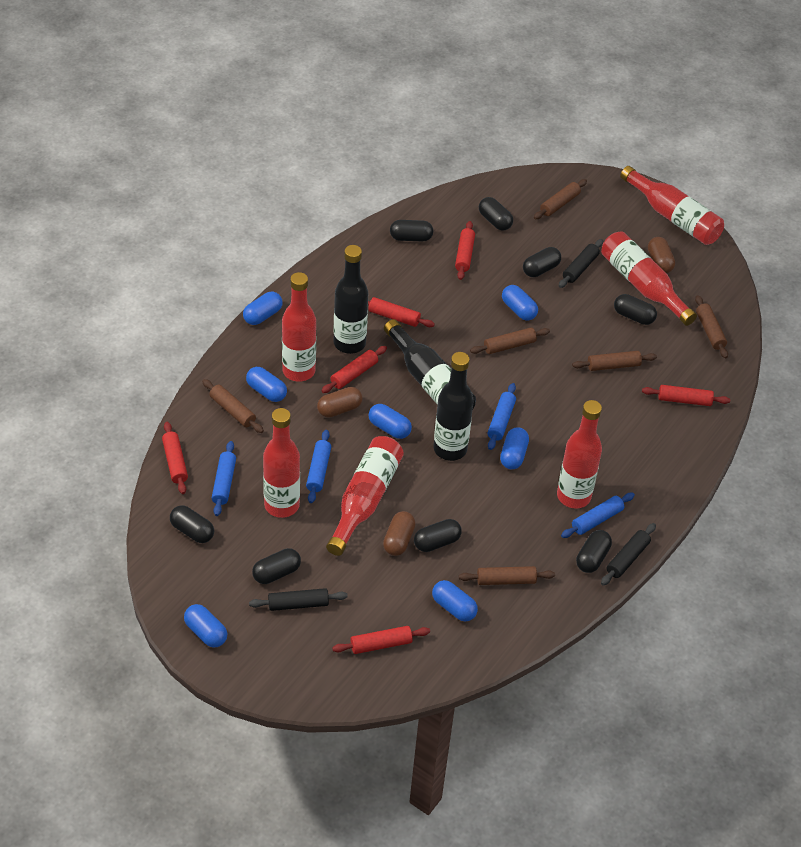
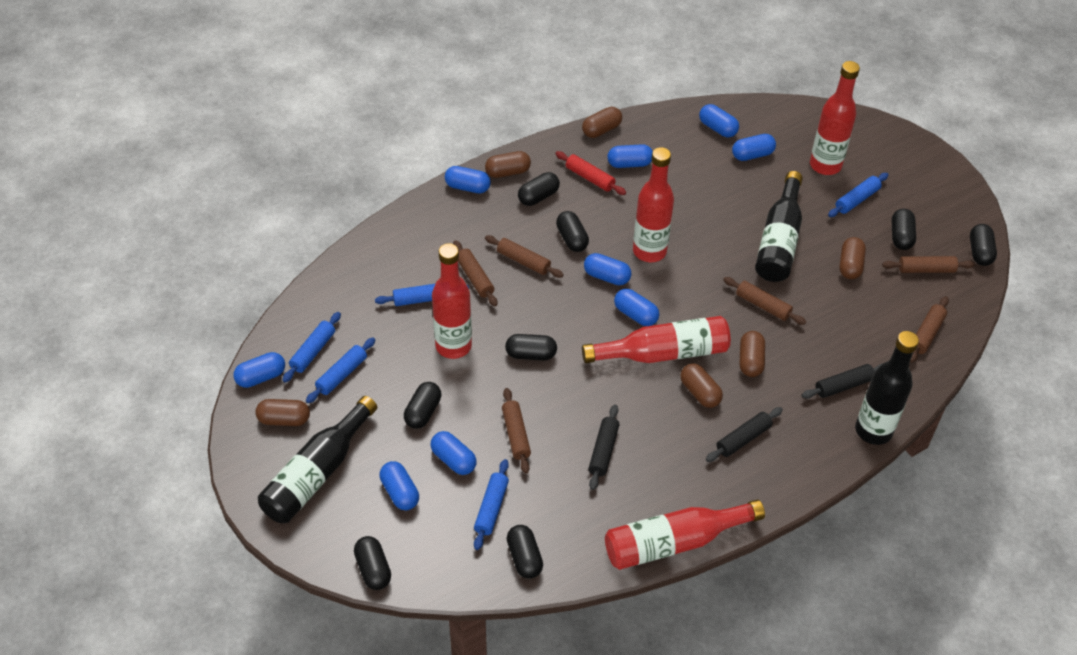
blue capsule: [184,604,227,648] [243,292,283,325] [246,367,287,402] [369,404,412,439] [432,580,478,621] [500,427,529,469] [502,285,538,321] = 7 -> [233,352,285,388] [380,461,419,510] [431,431,477,475] [445,166,491,193] [584,253,631,285] [607,144,653,168] [614,289,659,326] [699,104,739,137] [732,134,776,161] = 9
blue rolling pin: [212,441,236,516] [306,430,331,503] [487,383,516,450] [561,493,635,538] = 4 -> [283,312,341,382] [306,338,375,403] [375,284,469,306] [474,459,509,550] [828,173,888,217] = 5
brown capsule: [317,387,362,418] [383,511,416,556] [648,237,675,273] = 3 -> [255,399,310,426] [485,151,531,178] [582,107,622,138] [680,364,723,408] [740,331,765,377] [839,237,866,279] = 6
red bottle: [263,408,300,518] [282,272,316,382] [326,436,404,556] [557,400,602,509] [601,232,697,326] [620,166,724,245] = 6 -> [432,243,472,359] [582,316,731,363] [605,499,765,570] [633,147,674,262] [810,61,860,175] = 5
red rolling pin: [162,422,188,494] [321,346,387,393] [332,626,430,654] [368,297,435,327] [455,221,475,280] [642,385,730,406] = 6 -> [555,151,626,195] = 1

